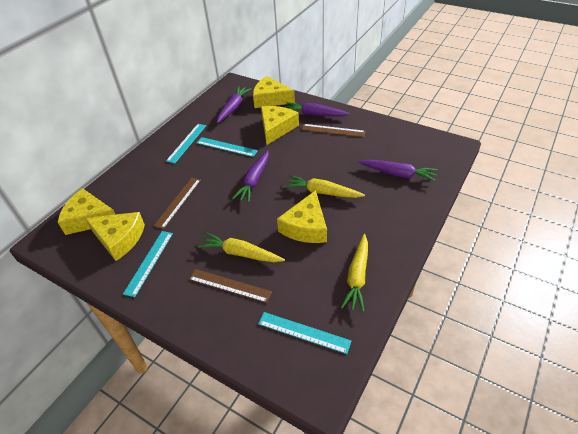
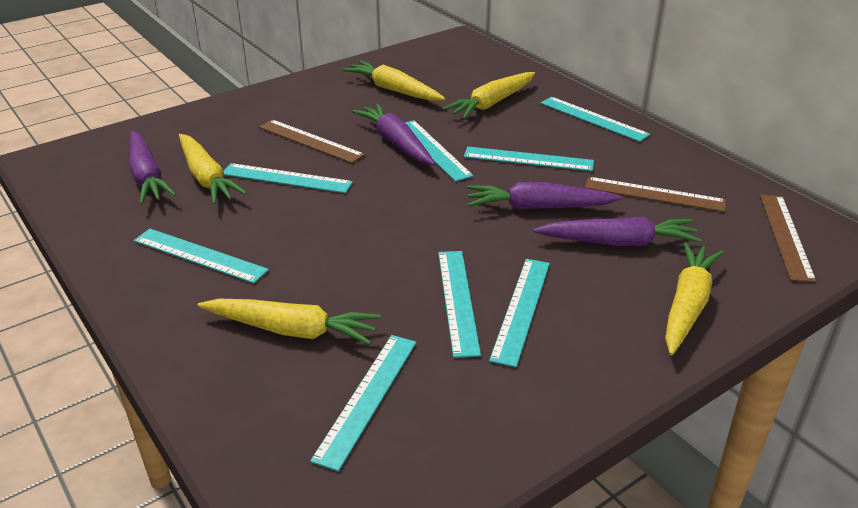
turquoise ruler: [123,231,173,297] [166,124,206,164] [197,137,258,157] [258,312,351,354] = 4 -> [134,229,269,283] [224,163,353,193] [310,335,416,471] [405,120,474,182] [438,251,481,358] [464,146,594,171] [489,259,550,367] [541,97,650,142] = 8
yellow carrot: [198,232,285,262] [285,175,365,198] [341,234,368,312] = 3 -> [179,134,247,204] [198,299,381,345] [342,60,446,101] [442,72,535,119] [665,242,724,355] = 5
yellow cheese: [58,188,116,235] [85,212,145,261] [253,76,295,108] [261,106,299,145] [277,190,327,243] = 5 -> none = 0

